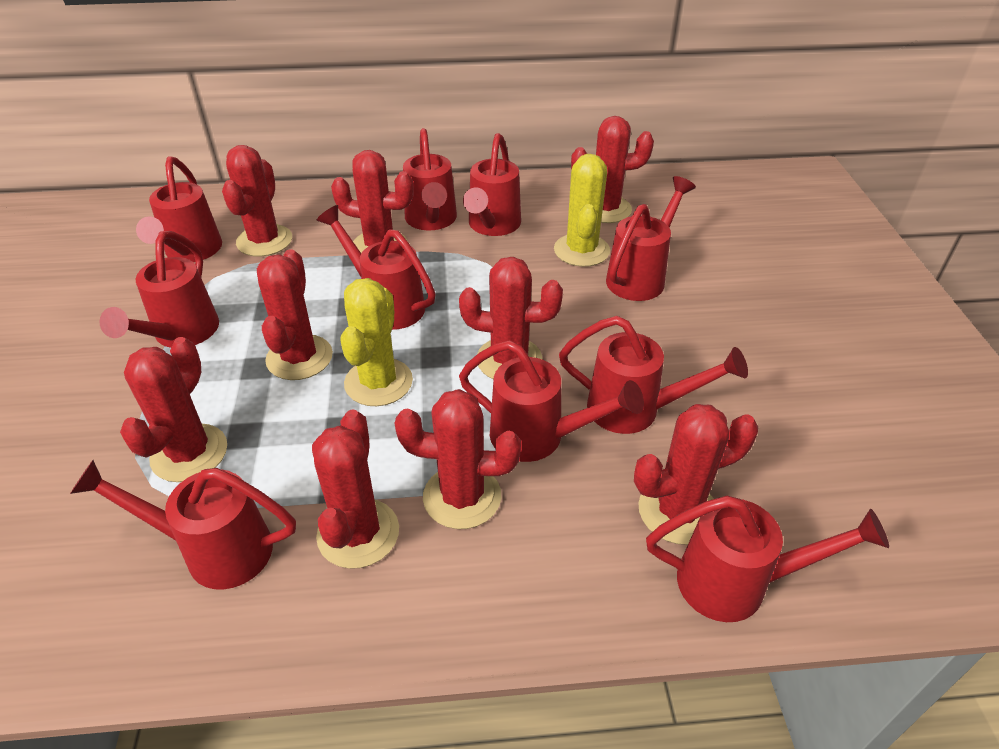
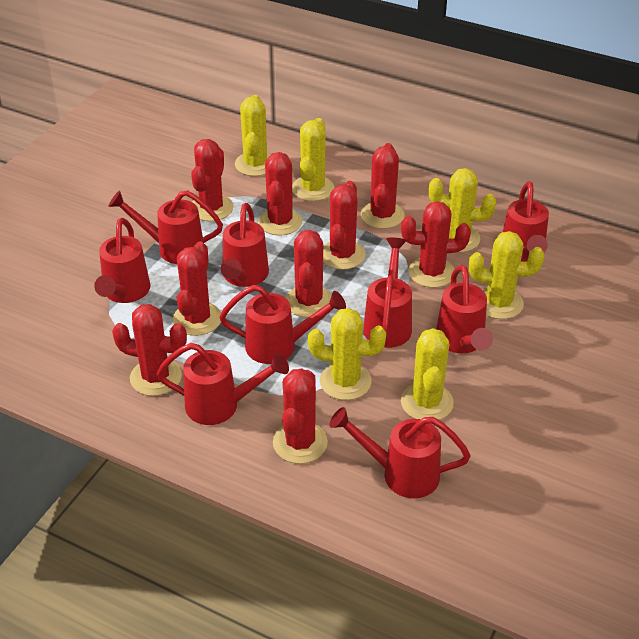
red watering can: [70,460,296,589] [99,231,219,348] [136,156,222,262] [317,205,436,330] [403,128,457,230] [459,340,644,462] [463,133,521,236] [559,316,748,434] [606,176,696,301] [646,496,889,622] = 10 -> [94,218,150,303] [108,190,223,264] [157,343,289,425] [219,285,346,364] [221,203,269,287] [329,407,471,498] [363,238,412,348] [436,265,493,353] [503,181,549,262] = 9
yellow cactus: [340,278,413,406] [554,154,610,267] = 2 -> [235,95,271,176] [292,118,334,201] [308,308,386,400] [401,328,454,420] [429,168,496,252] [469,231,544,319] = 6

